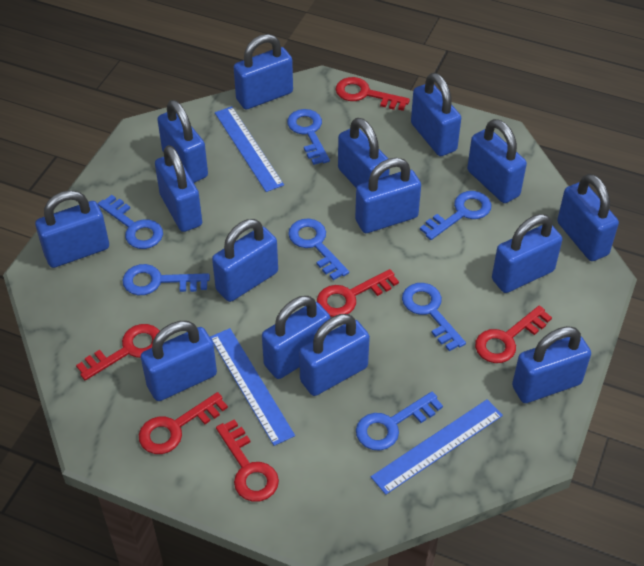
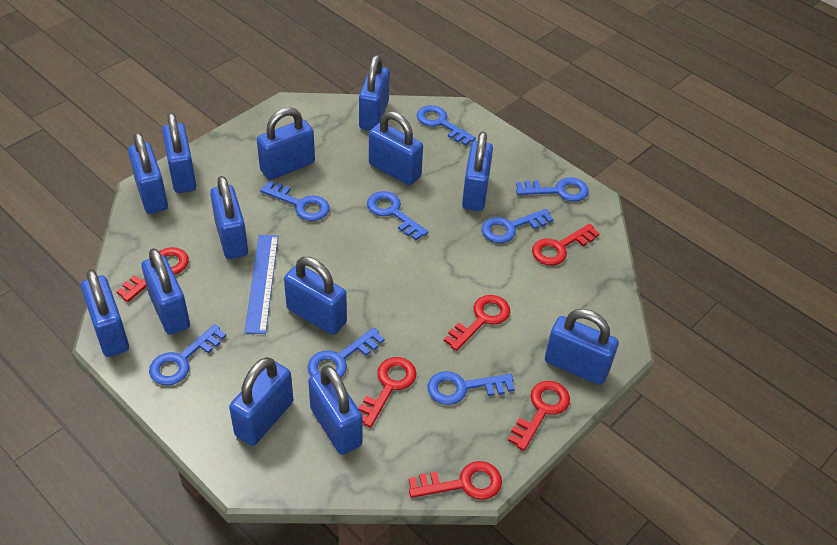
blue key: [98,195,163,249] [122,264,210,295] [287,109,330,165] [288,218,349,280] [356,392,443,451] [402,283,466,351] [420,191,491,240] = 7 -> [149,324,226,386] [260,181,330,221] [307,328,384,378] [367,191,428,240] [416,105,476,146] [428,371,514,405] [482,209,553,243] [516,177,589,202] = 8
blue padlock: [35,190,109,268] [141,321,217,401] [155,145,202,232] [157,100,208,183] [212,219,278,302] [234,34,293,109] [262,296,330,379] [299,314,370,396] [338,118,390,188] [355,158,421,233] [411,73,461,156] [467,119,527,203] [492,214,562,293] [512,326,591,403] [557,174,619,261] = 15 -> [81,269,129,357] [128,133,168,214] [141,248,190,335] [162,113,196,193] [210,176,248,259] [229,357,293,446] [257,107,315,180] [284,257,347,335] [308,365,363,455] [359,55,390,130] [369,111,423,185] [462,131,493,211] [545,309,619,385] = 13
blue ruler: [210,328,295,446] [215,106,284,192] [371,399,503,495] = 3 -> [245,235,278,334] = 1

